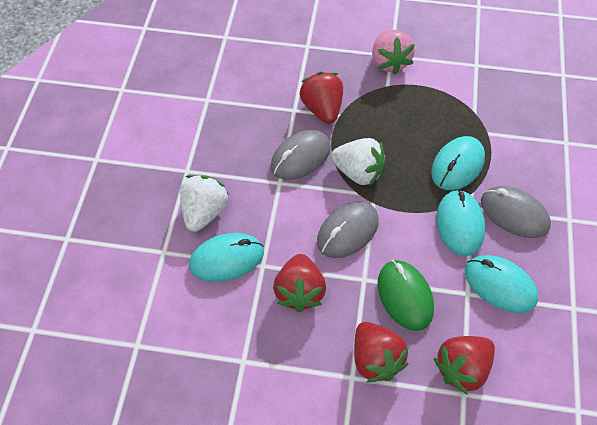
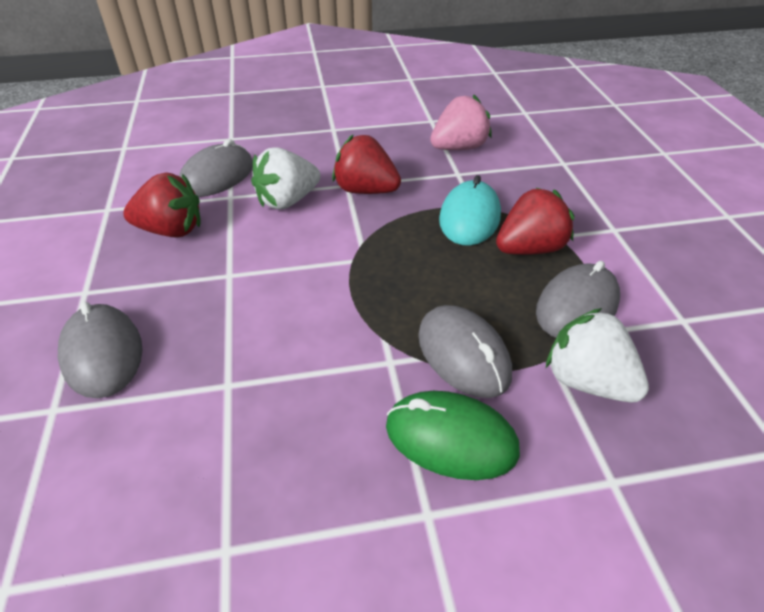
grey mouse: [270,130,331,180] [317,201,379,258] [481,186,551,238] = 3 -> [58,302,142,398] [179,139,253,197] [418,305,512,398] [536,261,620,338] = 4
red strawberry: [273,254,326,312] [300,72,343,124] [354,322,409,383] [434,336,495,395] = 4 -> [123,173,200,238] [332,134,401,194] [496,188,574,255] = 3
turquoise mouse: [189,233,264,282] [431,136,485,190] [436,189,485,256] [465,255,538,313] = 4 -> [439,175,501,246] = 1

